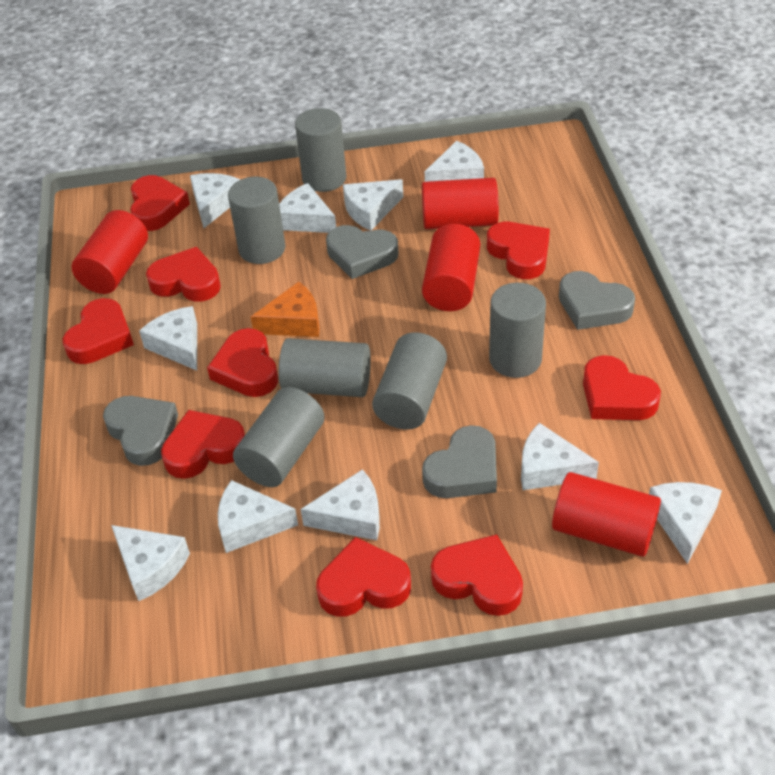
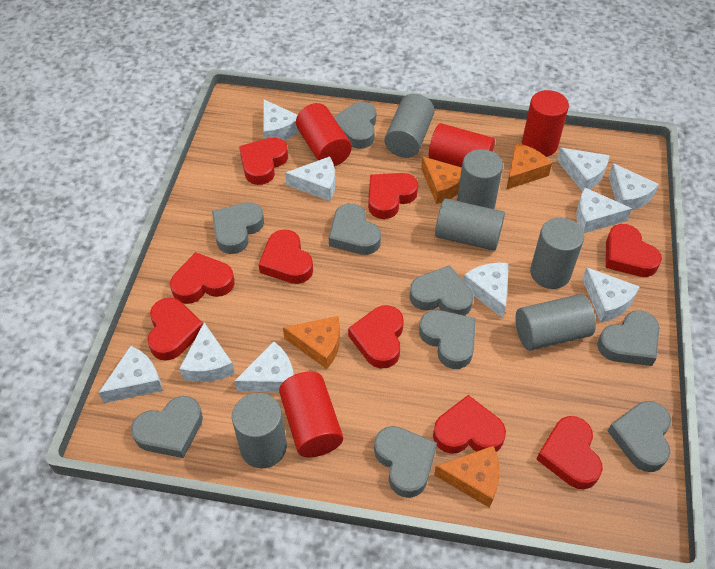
grey heart: [103,396,178,466] [326,225,398,279] [422,425,497,498] [559,271,635,330] = 4 -> [131,396,203,458] [212,202,264,254] [329,203,381,255] [334,102,376,149] [374,426,437,498] [409,265,473,316] [419,310,476,369] [597,310,659,366] [608,401,671,472] = 9
orange cheese: [251,282,320,337] = 1 -> [283,316,340,369] [421,157,462,204] [434,446,500,508] [506,143,552,190] = 4

